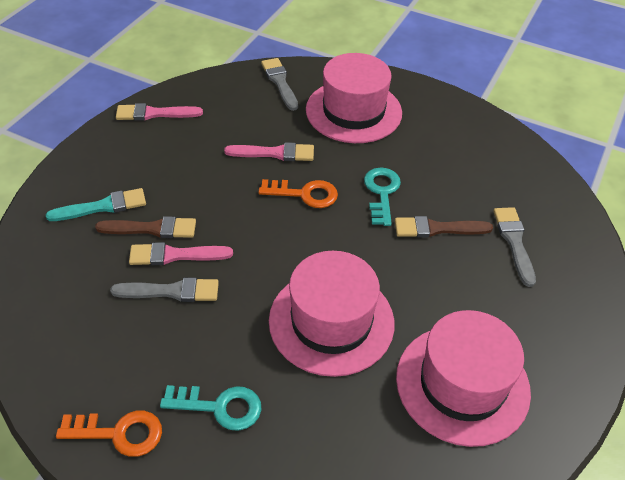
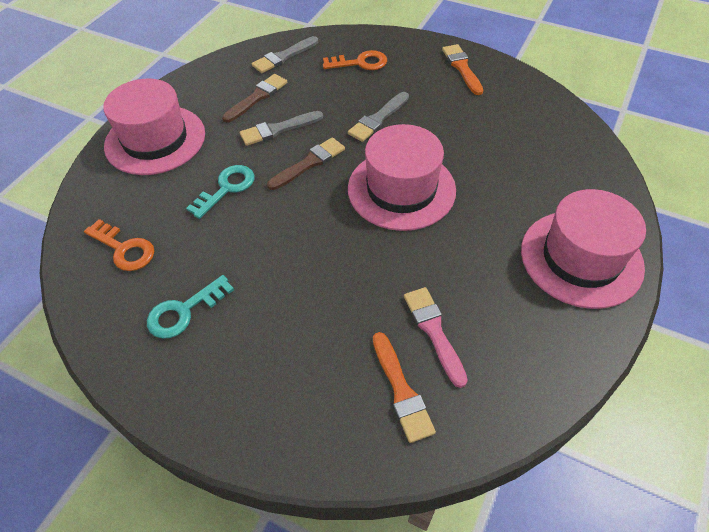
orange brush: none = 0 -> [373,332,436,443] [442,44,483,95] = 2
pink brush: [116,103,203,121] [129,242,233,265] [224,142,314,161] = 3 -> [404,287,468,388] = 1
turquoise brush: [46,188,146,221] = 1 -> none = 0

